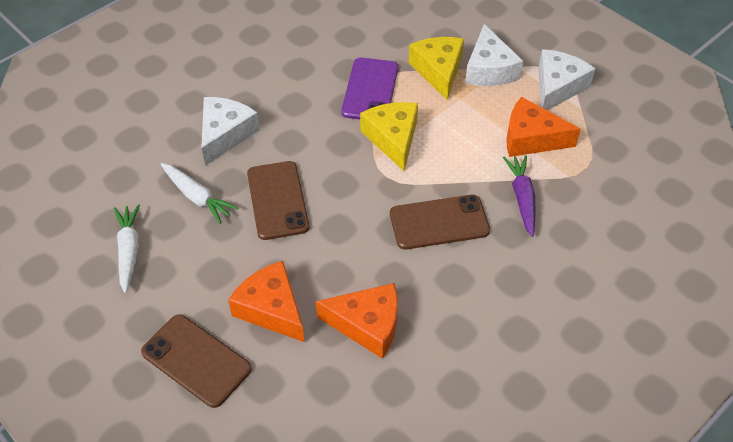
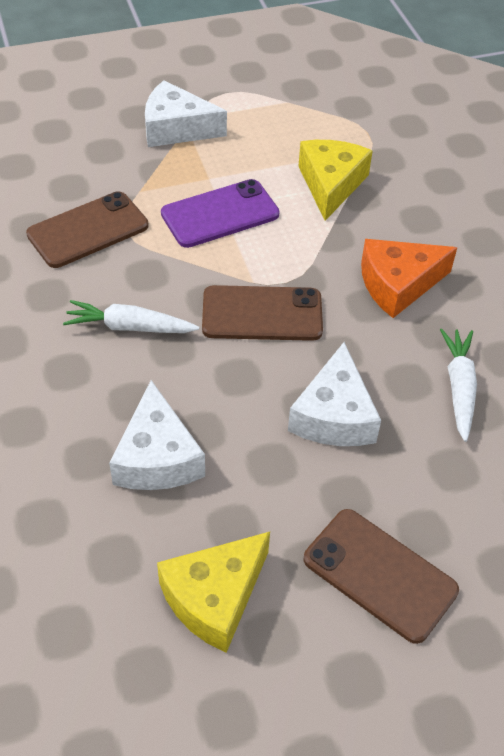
orange cheese: [228,261,305,342] [316,283,398,359] [506,97,581,157] = 3 -> [361,239,457,318] = 1
purple carrot: [503,155,535,237] = 1 -> none = 0

